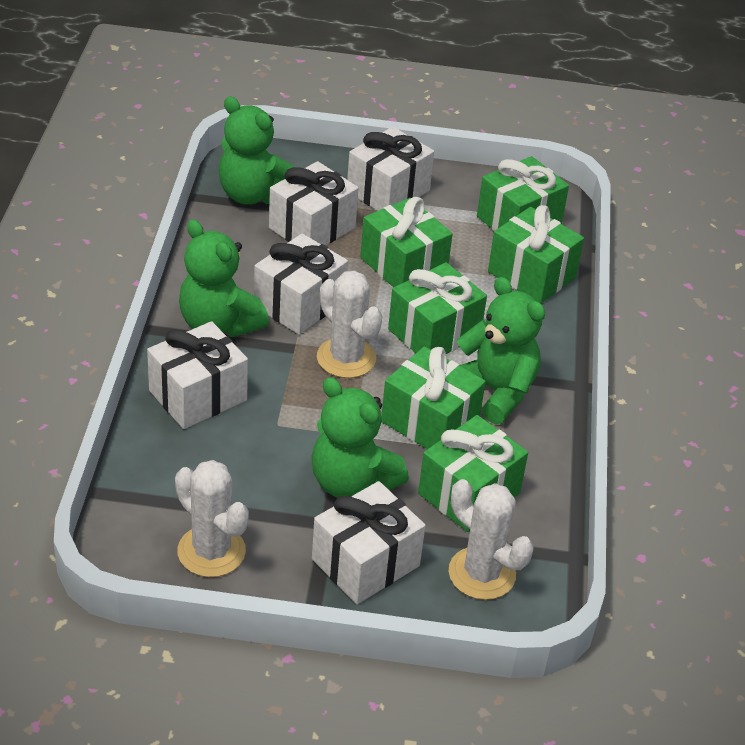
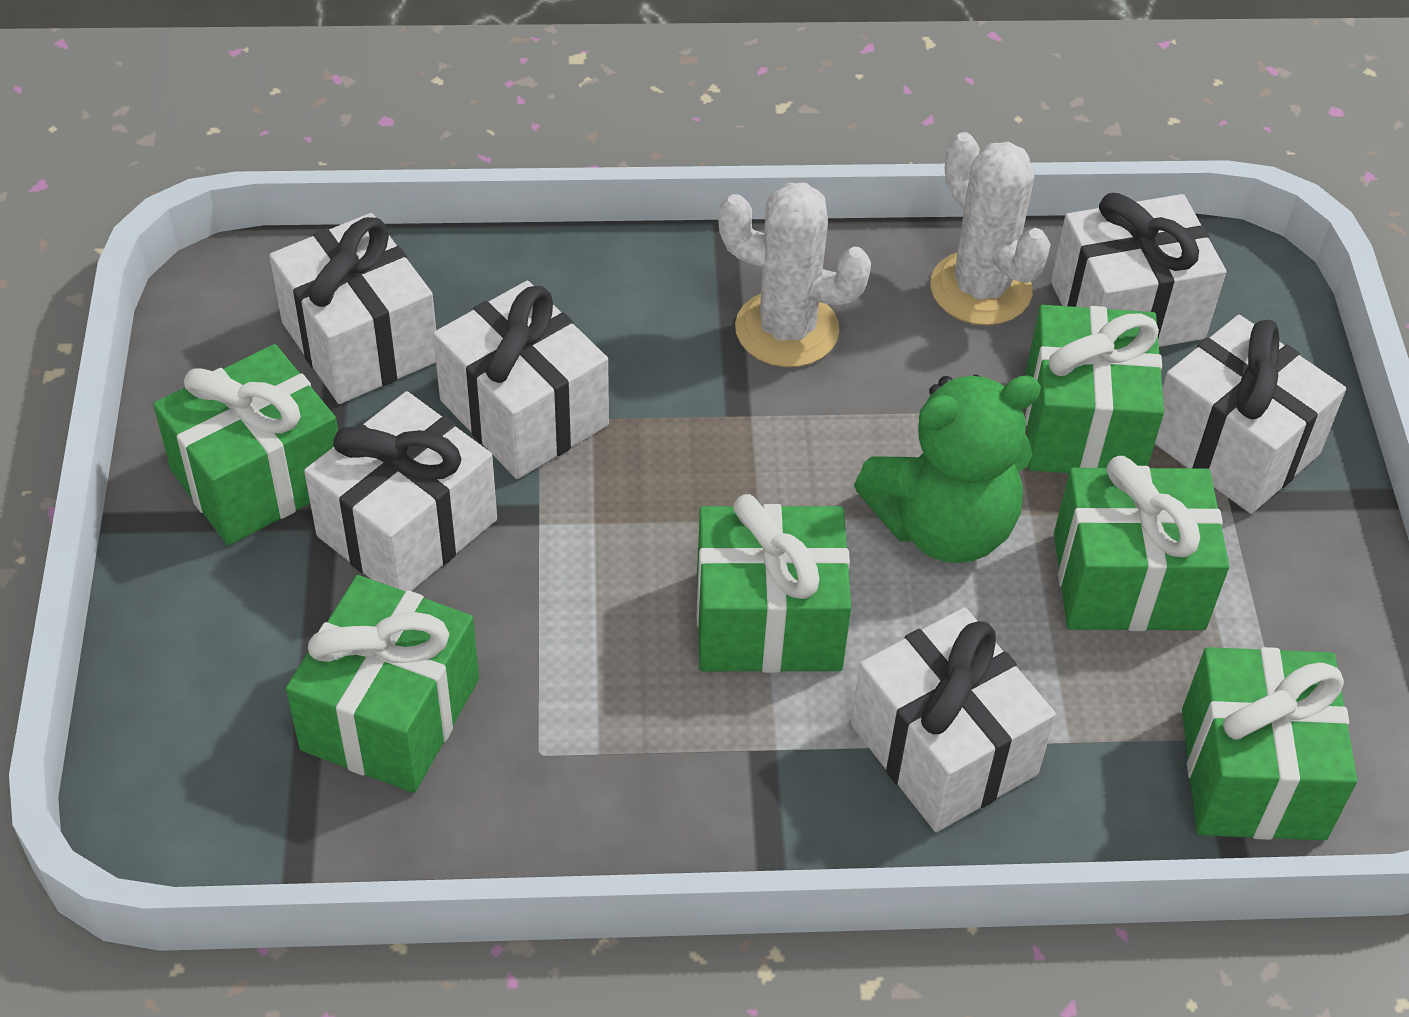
green teddy bear: [179,219,269,337] [218,96,294,205] [311,377,409,498] [457,277,545,424] = 4 -> [854,375,1041,563] = 1
white cactus: [175,460,249,577] [317,271,382,378] [449,479,534,600] = 3 -> [718,182,871,367] [930,132,1051,325] = 2
white gift: [147,321,248,429] [254,234,348,335] [269,161,359,246] [312,481,426,604] [347,127,434,211] = 5 -> [269,213,436,404] [304,391,497,592] [433,281,609,479] [851,607,1056,832] [1051,193,1226,347] [1155,315,1346,514] = 6

